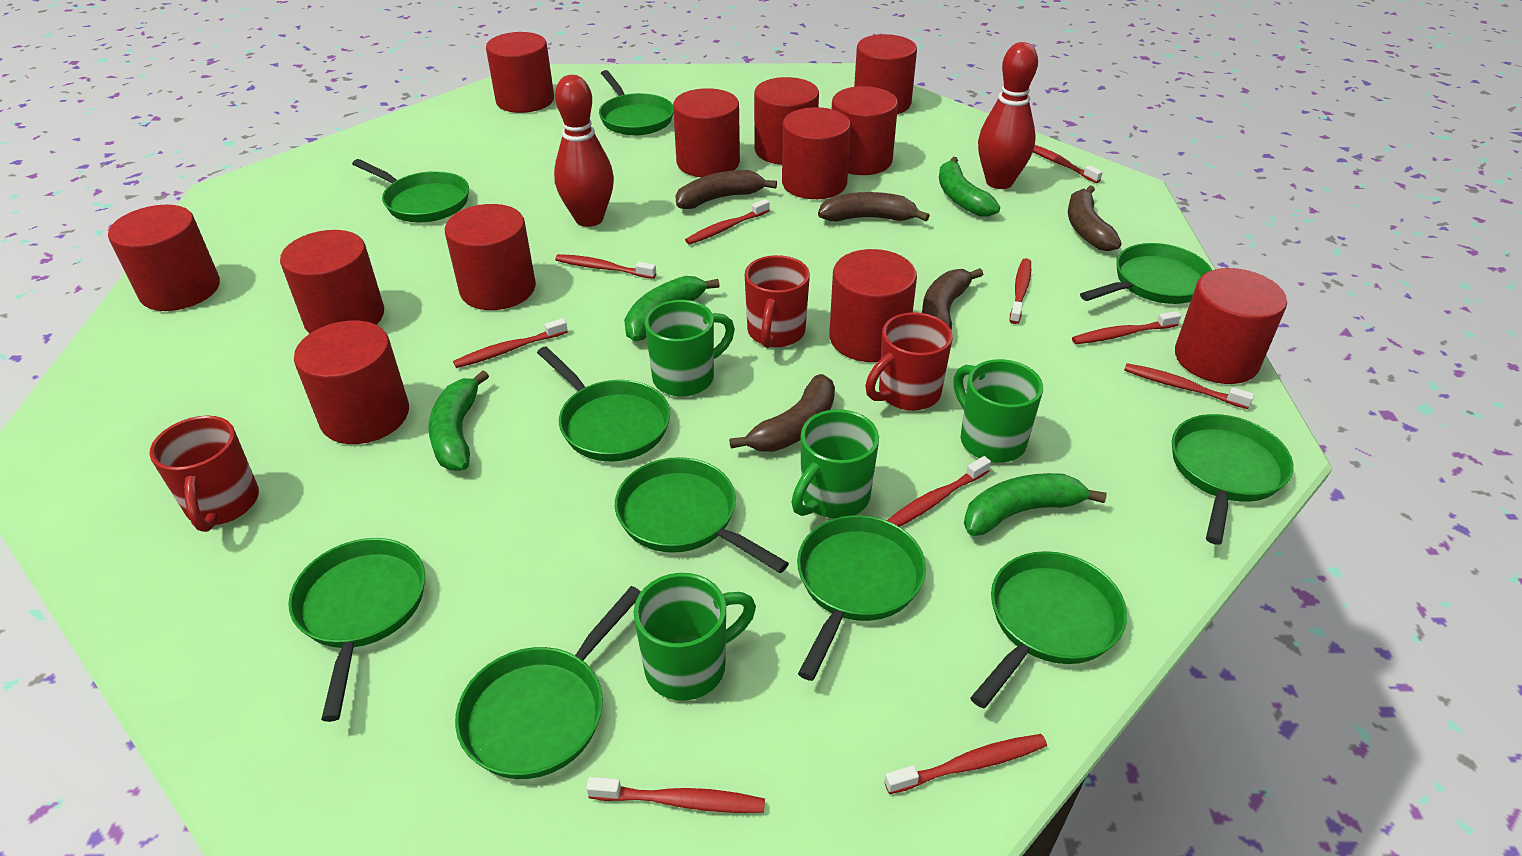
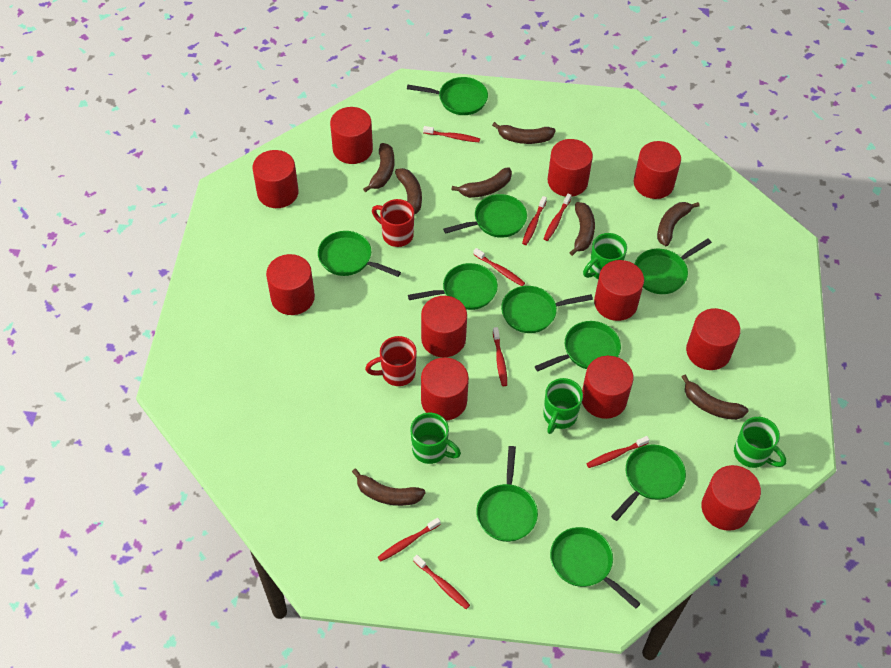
brown banana: [675,170,777,209] [729,374,835,452] [818,192,930,222] [922,268,983,330] [1068,185,1122,251] = 5 -> [352,469,426,506] [363,143,394,192] [395,168,422,214] [451,167,512,198] [492,122,556,144] [569,202,595,256] [657,202,699,246] [682,375,748,420] = 8
green banana: [428,370,489,471] [624,276,720,342] [939,157,1000,217] [964,473,1107,536] = 4 -> none = 0
red bowling pin: [554,75,614,227] [978,42,1038,189] = 2 -> none = 0
red cylinder: [108,205,220,311] [280,230,384,333] [294,320,409,444] [445,204,536,310] [486,32,554,113] [673,88,740,177] [754,77,819,165] [782,107,851,199] [829,249,917,362] [832,86,898,175] [854,34,917,114] [1175,268,1287,384] = 12 -> [252,150,299,208] [266,254,315,315] [330,107,373,164] [421,296,467,357] [421,357,469,421] [548,139,593,197] [582,356,634,419] [594,260,644,321] [634,141,681,199] [686,308,741,370] [701,465,761,531] = 11
red mug: [149,416,259,532] [745,255,810,348] [865,312,953,411] = 3 -> [365,336,417,386] [372,199,414,247] = 2
red toothbrush: [453,318,568,368] [555,254,656,279] [586,777,765,813] [685,199,770,245] [884,734,1047,794] [887,456,991,527] [1010,258,1031,324] [1033,145,1103,183] [1072,311,1181,344] [1124,363,1254,409] = 10 -> [378,518,441,562] [413,555,470,609] [423,126,480,142] [473,248,525,286] [493,327,507,386] [522,196,547,245] [544,194,572,241] [586,436,650,468] = 8

